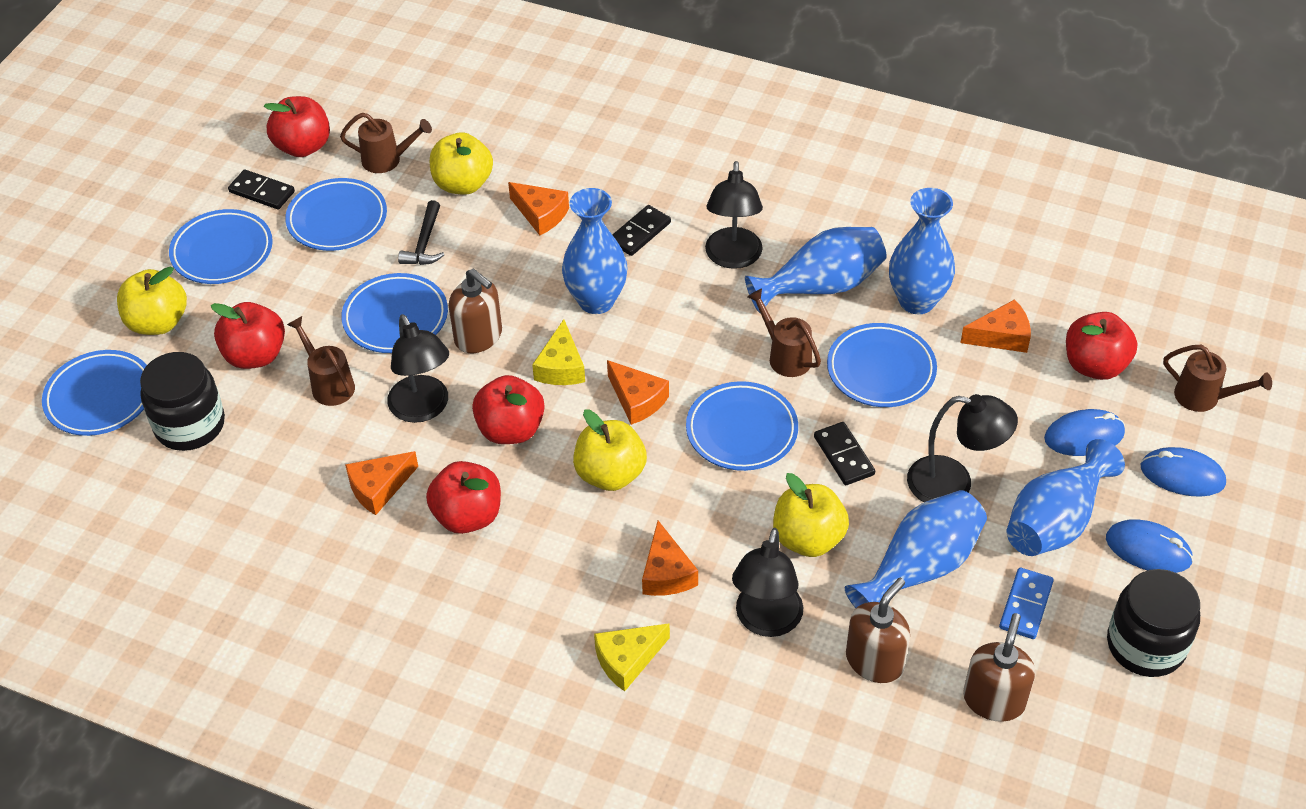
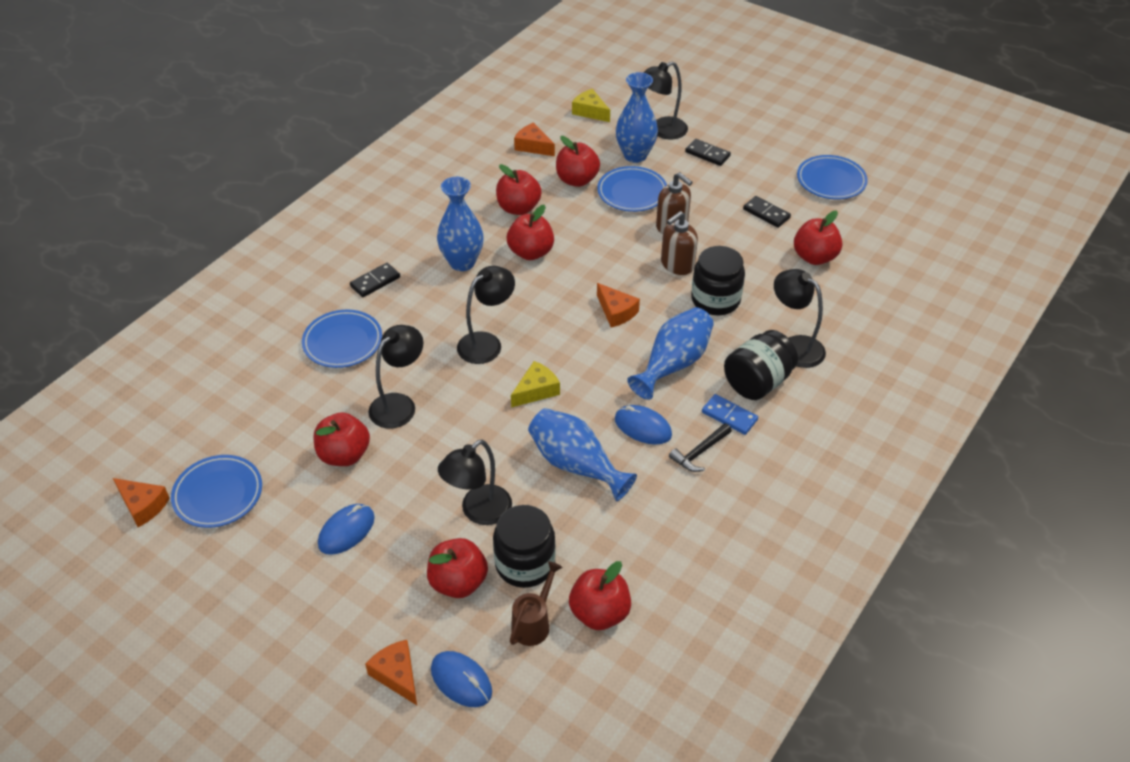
black jar: [140,352,225,451] [1107,569,1200,677] = 2 -> [493,505,556,588] [691,246,745,315] [724,330,798,400] = 3
black lamp: [387,314,449,423] [705,161,763,269] [732,528,803,637] [907,394,1018,502] = 4 -> [368,325,423,428] [438,440,512,525] [457,266,515,364] [643,62,688,140] [774,269,826,368] = 5
blue plate: [42,350,147,436] [169,209,273,284] [285,178,387,251] [341,273,448,353] [686,381,798,471] [827,323,937,407] = 6 -> [171,455,262,528] [302,309,382,368] [597,166,667,212] [797,155,868,200] = 4
blue vase: [562,188,627,314] [745,227,887,313] [845,490,987,608] [889,188,955,314] [1006,439,1125,556] = 5 -> [437,177,484,271] [528,408,637,501] [616,72,658,163] [627,307,714,400] = 4
brown soap dispenser: [449,269,502,353] [846,578,910,683] [963,613,1035,722] = 3 -> [656,172,693,234] [661,211,698,275] = 2
brown watering can: [287,316,355,406] [340,113,432,173] [747,288,821,377] [1163,345,1272,412] = 4 -> [510,561,562,646] = 1
orange cheese: [345,451,418,515] [508,182,569,235] [607,360,669,425] [642,521,698,596] [960,299,1031,353] = 5 -> [113,478,170,527] [365,640,417,705] [514,122,555,156] [597,283,640,328] = 4
red apple: [211,302,285,369] [264,96,330,157] [426,461,501,534] [472,375,545,444] [1066,312,1138,380] = 5 -> [314,412,370,466] [427,538,488,598] [496,164,542,215] [507,205,554,260] [556,136,600,187] [569,561,631,630] [794,211,842,265] = 7
yellow apple: [117,266,187,335] [430,132,493,195] [573,410,647,491] [773,473,849,557] = 4 -> none = 0

